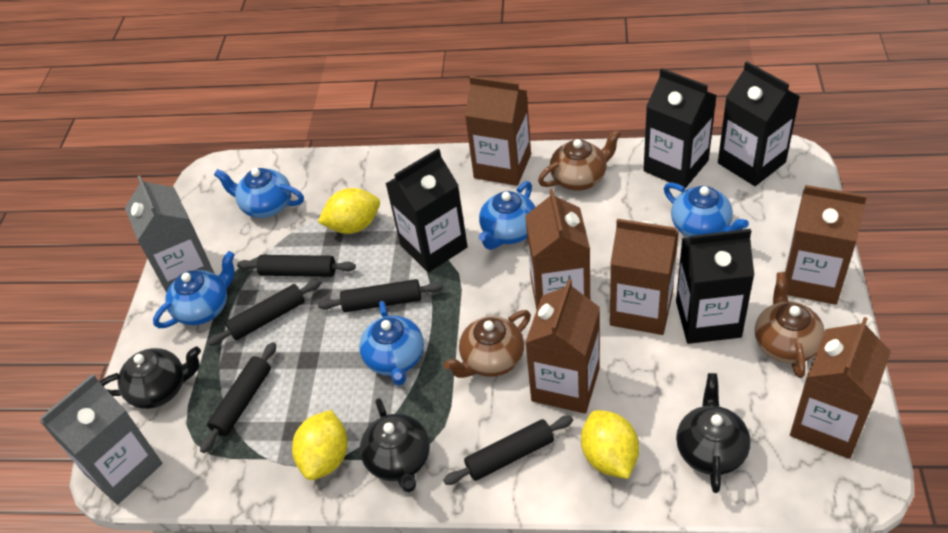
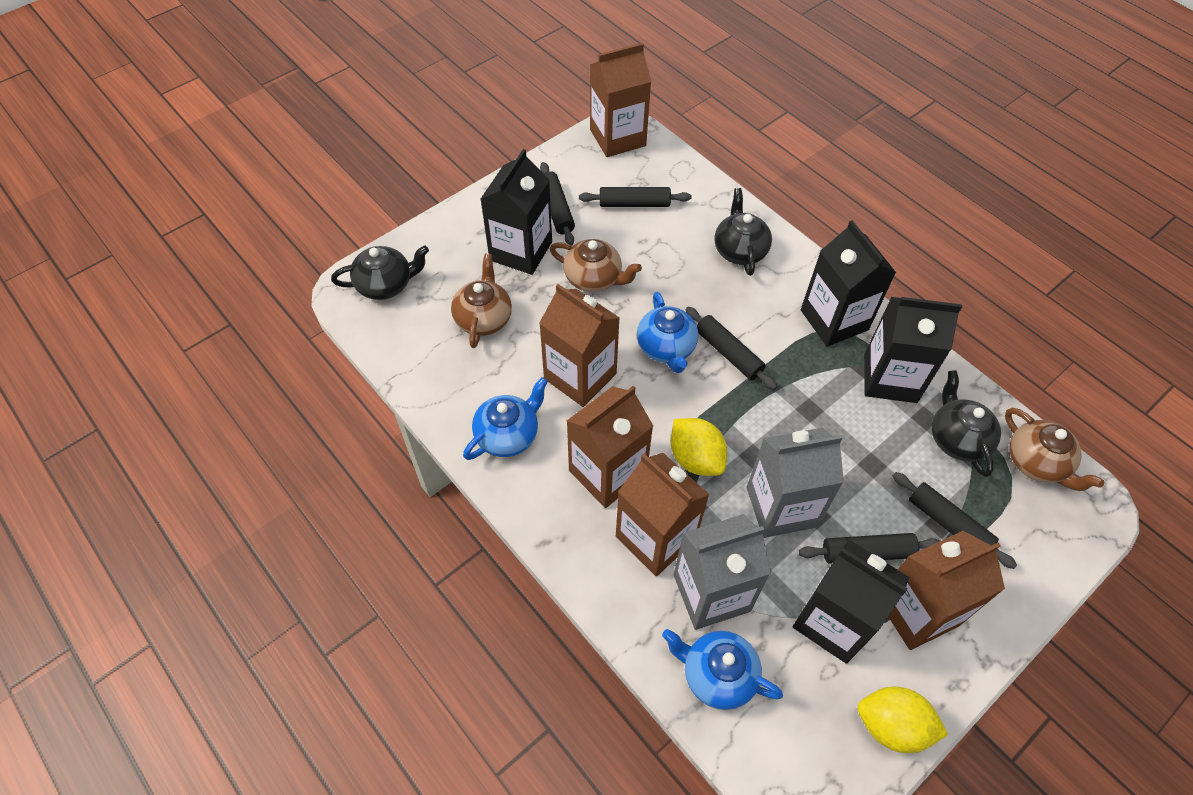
blue teapot: [153,251,235,328] [214,168,304,218] [359,301,424,386] [479,181,535,250] [664,182,749,237] = 5 -> [463,377,548,460] [637,292,698,373] [662,629,783,710] = 3
brown carton: [465,76,531,186] [525,189,590,310] [525,279,600,413] [610,219,679,335] [785,185,867,305] [790,317,891,459] = 6 -> [539,284,620,407] [567,386,653,508] [590,43,651,157] [616,453,710,576] [888,531,1005,650] = 5
yellow lemon: [292,410,348,480] [318,188,380,234] [581,410,639,479] = 3 -> [671,418,727,476] [858,687,948,753] = 2

